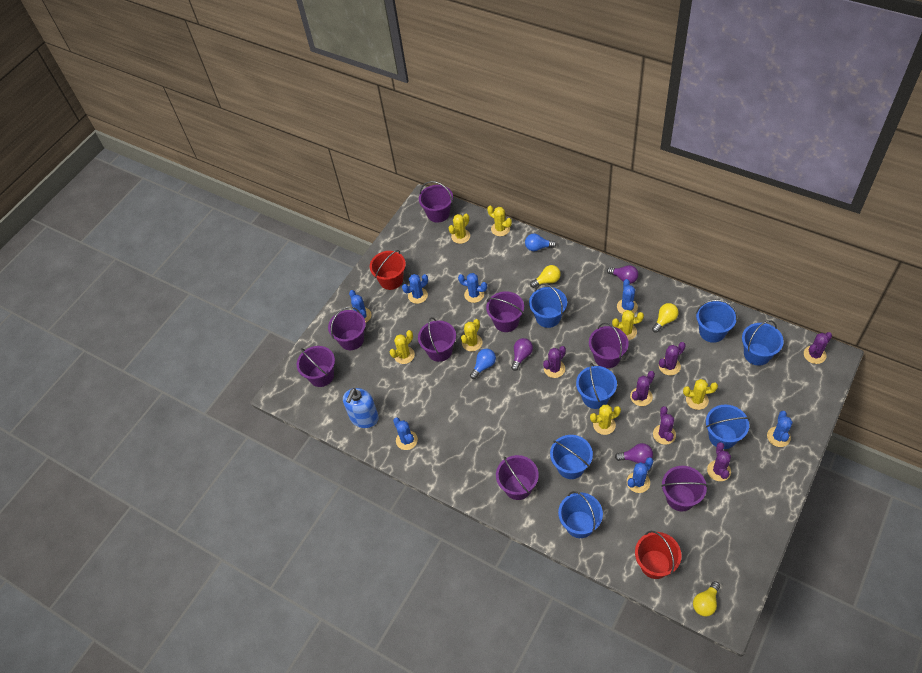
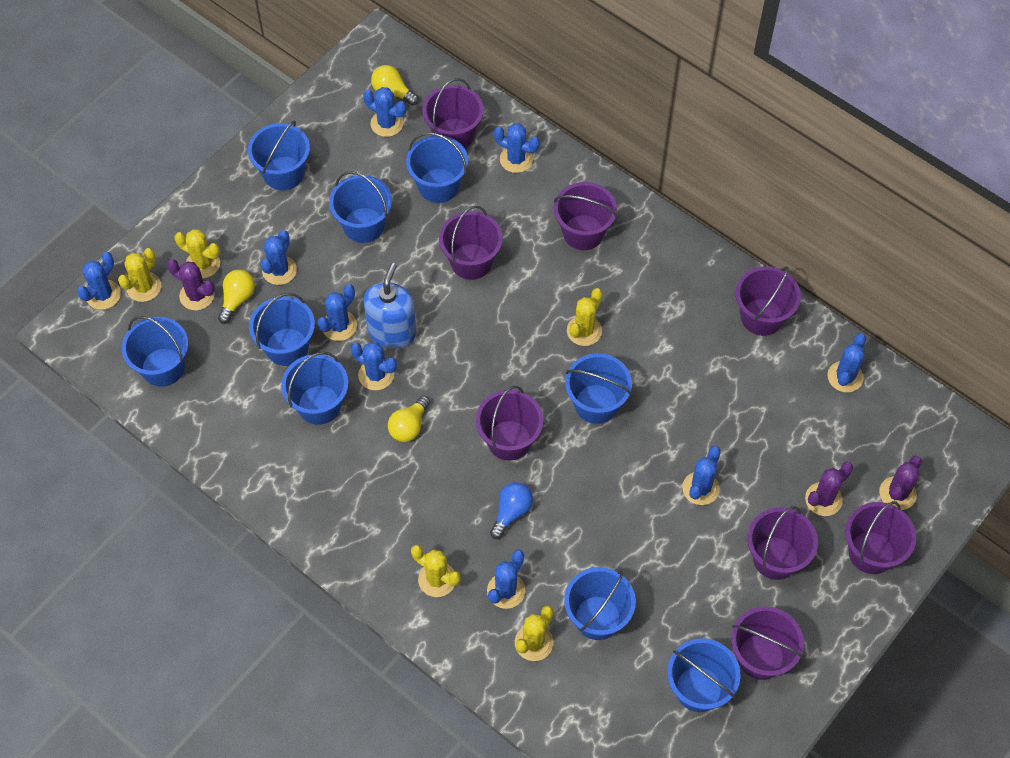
blue bucket: [529,284,567,328] [550,435,593,479] [558,491,603,538] [576,363,617,409] [696,300,738,343] [706,404,750,449] [742,320,784,366] = 7 -> [122,316,188,387] [248,121,310,190] [249,293,315,366] [281,352,349,425] [329,171,392,243] [406,133,468,203] [564,567,636,640] [565,353,632,424] [667,638,741,712] = 9
blue cactus: [349,290,371,322] [393,418,418,450] [402,274,428,304] [458,273,487,303] [617,279,638,314] [627,457,653,493] [767,411,793,447] = 7 -> [77,252,121,310] [261,230,297,285] [317,284,357,341] [351,342,397,391] [363,87,406,137] [487,550,525,609] [494,123,540,173] [682,446,721,505] [828,333,866,392] = 9
blue light bulb: [470,349,496,379] [525,234,557,251] = 2 -> [490,482,533,539] = 1
purple cactus: [543,346,566,378] [630,371,655,406] [653,406,676,445] [659,342,686,375] [707,442,731,481] [804,332,832,364] = 6 -> [167,259,215,310] [805,461,853,516] [879,456,922,510] = 3
purple light bulb: [511,338,533,371] [607,265,638,284] [615,443,653,464] = 3 -> none = 0
red bucket: [370,250,406,290] [635,531,682,579] = 2 -> none = 0
yellow cactus: [389,330,415,364] [449,213,470,244] [461,319,483,351] [487,206,512,236] [590,405,621,435] [612,310,644,340] [683,379,718,410] = 7 -> [118,248,161,302] [174,229,220,278] [411,545,461,597] [515,606,554,661] [567,288,603,346] = 5

